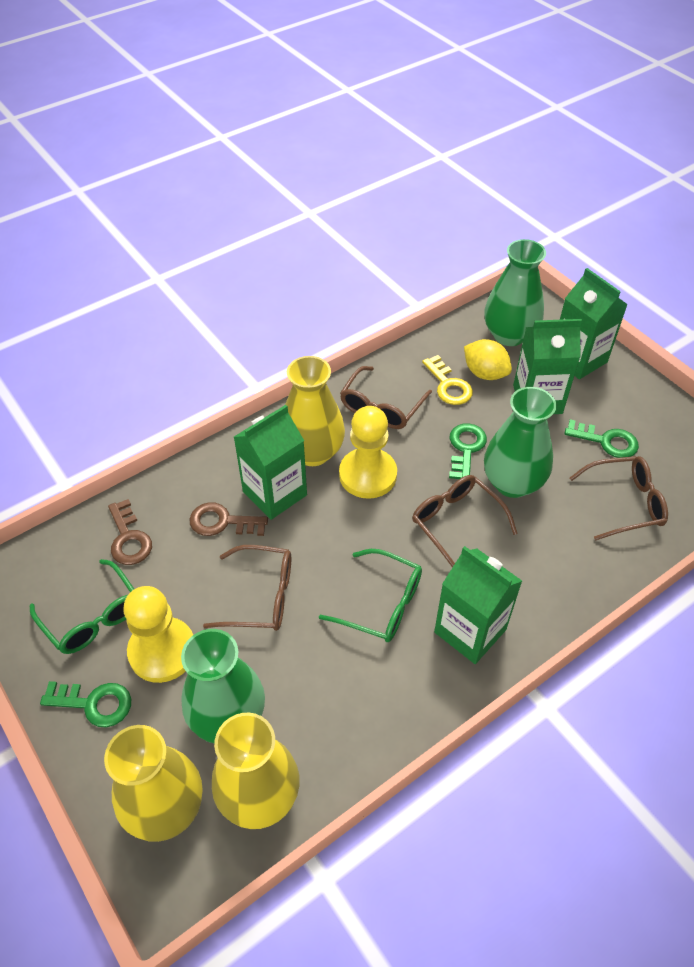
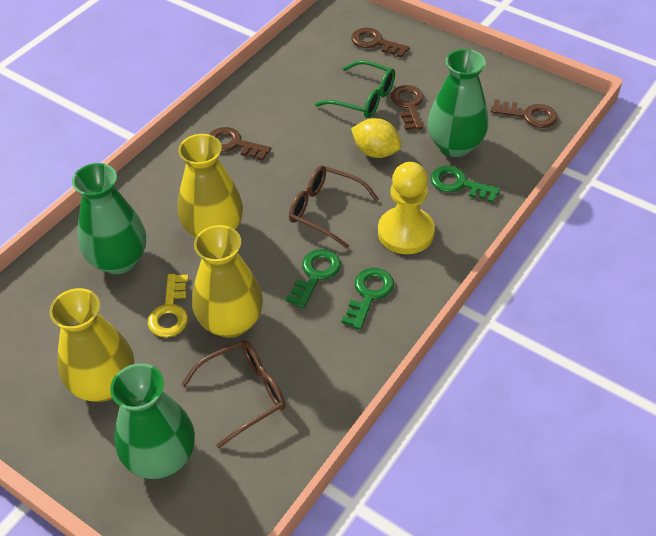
brown glasses: [203,545,291,631] [340,366,432,429] [412,475,518,568] [570,456,668,541] = 4 -> [181,340,286,448] [289,166,379,248] = 2
brown key: [108,499,152,565] [190,502,268,536] = 2 -> [209,127,271,161] [351,28,409,58] [391,85,424,130] [491,99,558,128] = 4
green carton: [234,405,307,520] [434,546,522,664] [513,319,582,414] [560,268,628,379] = 4 -> none = 0
green glasses: [30,559,134,654] [319,549,422,642] = 2 -> [315,60,395,118] = 1
yellow pawn: [123,586,193,683] [339,406,397,499] = 2 -> [378,162,435,254] = 1

